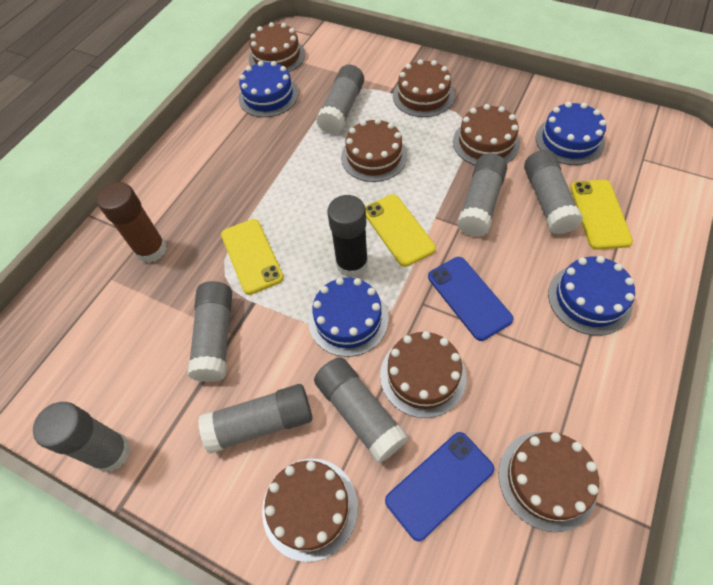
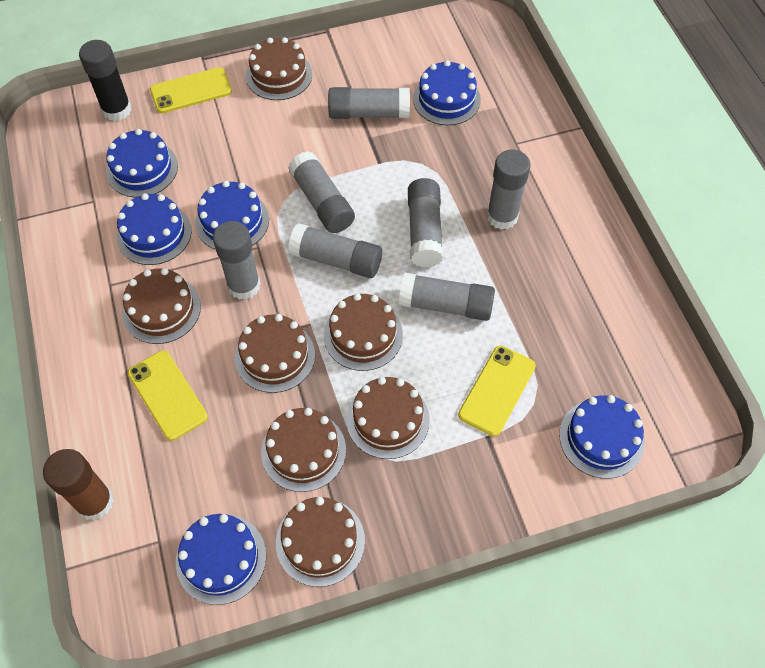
blue cake: [239,61,298,117] [309,278,389,357] [536,102,607,165] [548,256,635,335] = 4 -> [106,129,178,198] [117,193,192,265] [176,514,266,605] [195,181,269,250] [413,60,481,125] [559,395,644,479] = 6
blue phone: [385,432,495,541] [428,257,513,341] = 2 -> none = 0

